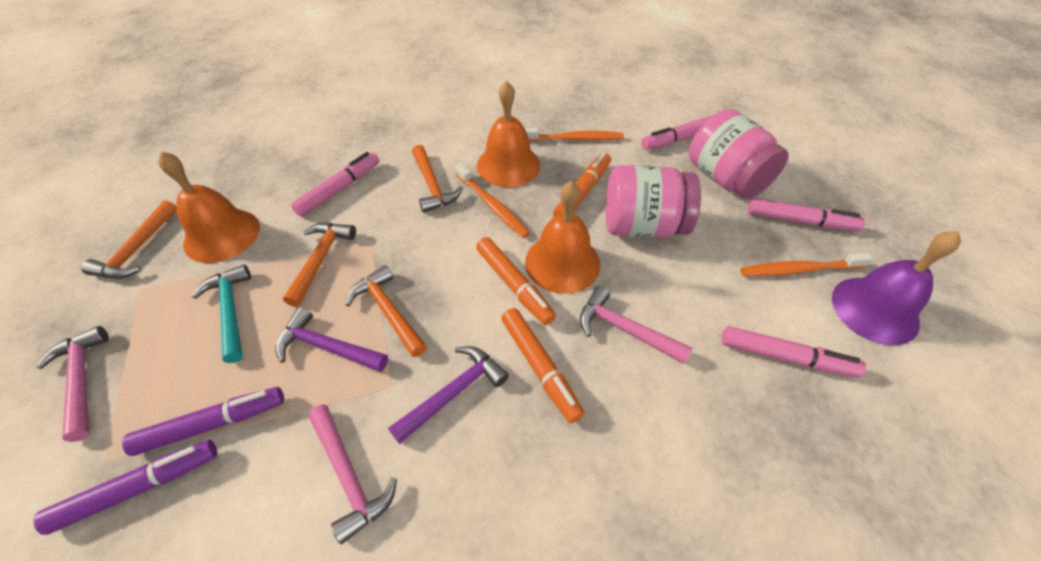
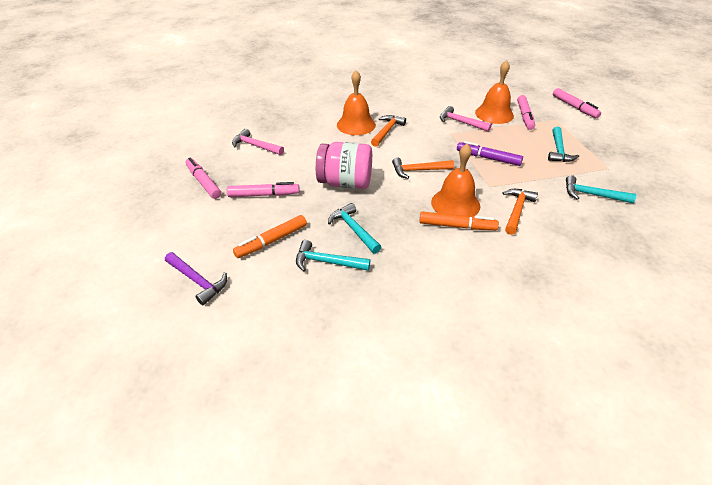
orange hammer: [81,200,177,279] [283,223,356,307] [345,265,427,357] [412,145,463,213] = 4 -> [371,115,406,147] [392,157,454,179] [503,189,538,235] = 3
orange marker: [476,237,556,325] [501,308,584,423] [553,153,611,217] = 3 -> [233,215,307,258] [419,212,499,230] = 2
orange toothbrush: [455,163,530,238] [524,128,624,142] [740,252,873,276] = 3 -> none = 0
pink hammer: [36,326,109,442] [308,404,397,544] [580,286,692,364] = 3 -> [232,129,284,155] [440,106,492,132] = 2
pink jar: [606,165,701,238] [689,109,789,199] = 2 -> [316,142,372,189] = 1
purple bell: [832,231,961,345] = 1 -> none = 0
purple hammer: [275,307,388,372] [388,346,509,444] = 2 -> [165,252,227,305] = 1
purple marker: [34,440,217,535] [122,387,284,456] = 2 -> [457,141,523,166] = 1
turquoise hammer: [192,265,251,363] = 1 -> [296,240,370,272] [328,203,381,254] [548,127,579,162] [566,175,636,203] = 4

